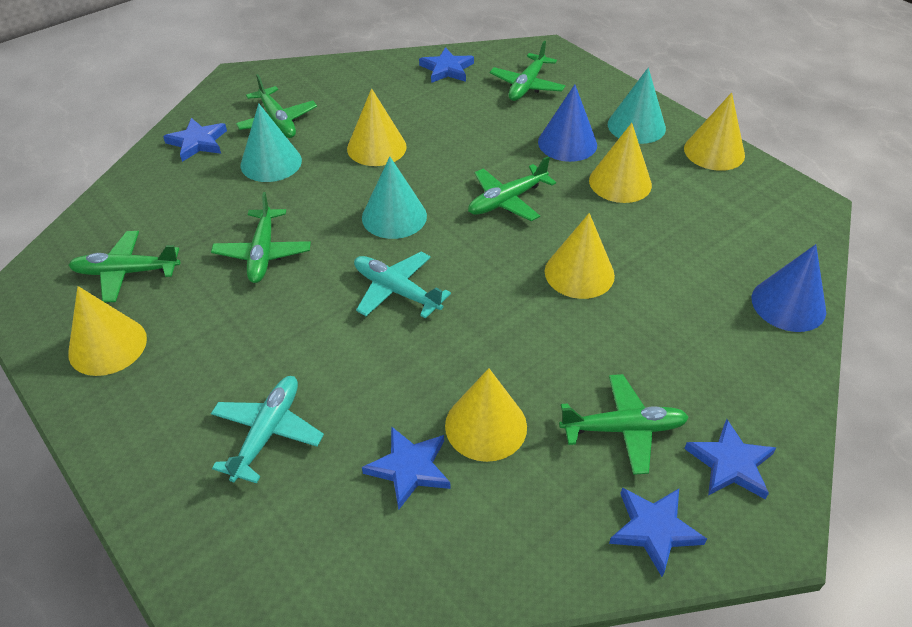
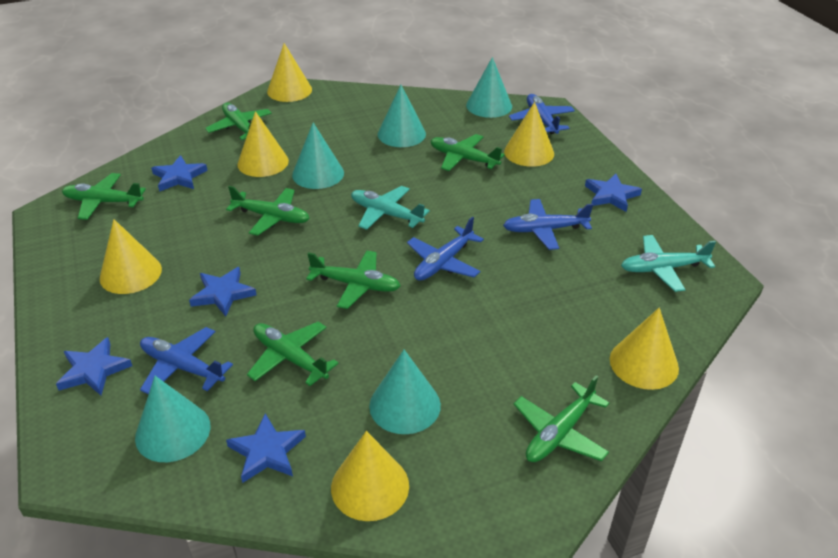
blue cone: [538,84,597,162] [752,244,826,332] = 2 -> none = 0
blue plane: none = 0 -> [140,327,233,394] [407,217,484,281] [503,199,593,250] [509,94,575,134] = 4
green plane: [68,231,180,302] [211,192,311,283] [236,74,317,138] [468,156,556,221] [490,40,565,101] [559,374,689,475] = 6 -> [62,173,146,220] [205,103,272,140] [226,186,310,236] [247,322,339,386] [306,250,401,309] [431,134,505,171] [514,375,609,462] = 7
turquoise cone: [241,103,302,182] [362,157,427,239] [608,68,666,144] = 3 -> [135,376,210,462] [292,123,344,189] [369,350,441,434] [378,85,426,147] [466,57,512,118] = 5

